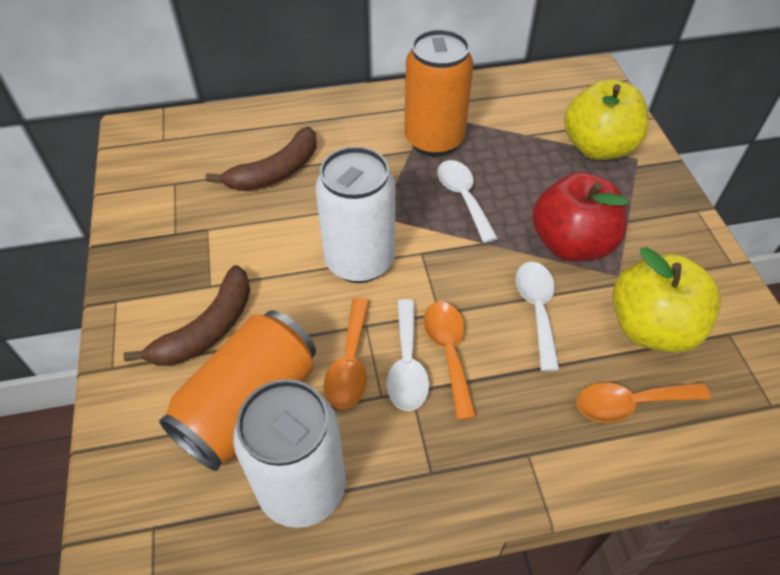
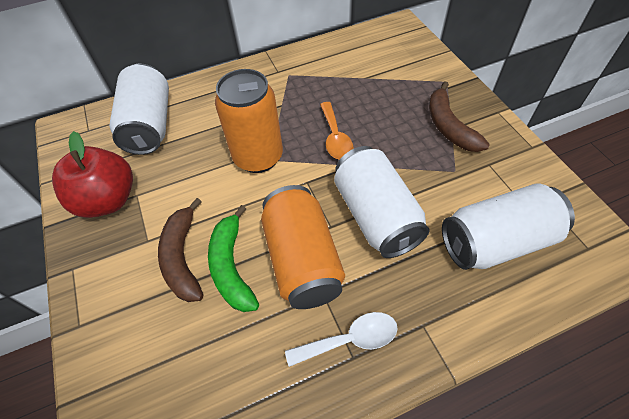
green banana: none = 0 -> [208,205,259,312] = 1
orange spoon: [324,298,370,409] [423,302,476,420] [577,382,711,423] = 3 -> [320,102,354,160] = 1
white can: [233,379,346,528] [315,147,395,283] = 2 -> [110,63,169,155] [334,146,429,258] [442,184,575,270] = 3
white spoon: [386,299,429,411] [437,160,498,243] [516,262,560,371] = 3 -> [285,312,398,367] = 1
yellow apple: [564,79,649,160] [613,247,721,353] = 2 -> none = 0

